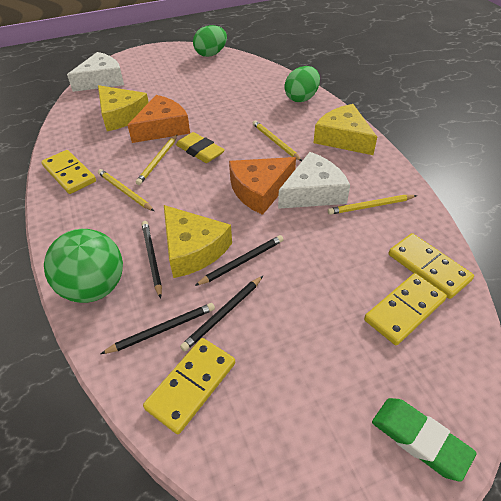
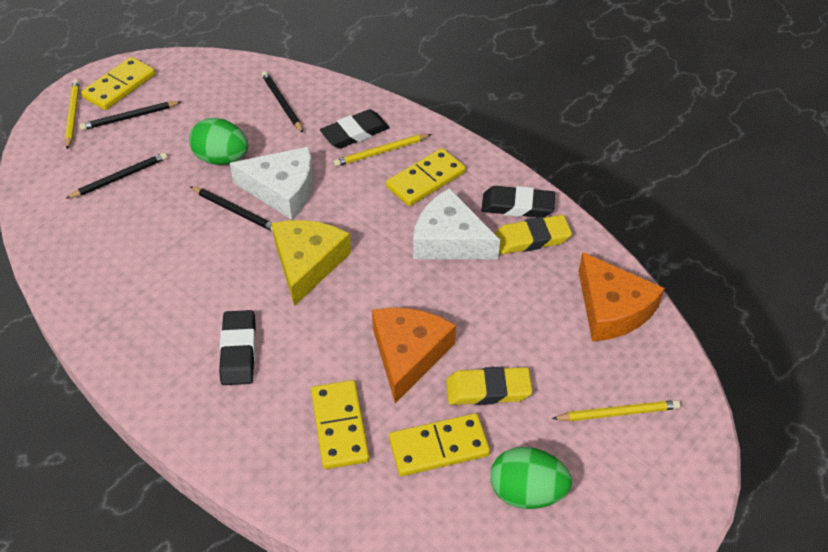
black eraser: none = 0 -> [219,310,256,385] [320,109,390,149] [481,186,555,218] = 3
green ball: [44,229,123,303] = 1 -> none = 0
green eraser: [372,398,477,481] = 1 -> none = 0
yellow cheese: [98,85,149,131] [164,205,232,278] [314,104,377,155] = 3 -> [272,220,351,306] = 1
yellow eraser: [176,132,225,163] = 1 -> [446,367,533,405] [494,215,572,254] = 2
yellow pencil: [98,169,154,211] [135,135,177,185] [253,120,302,161] [328,195,417,215] = 4 -> [65,79,80,149] [334,134,432,167] [551,400,680,421] = 3

